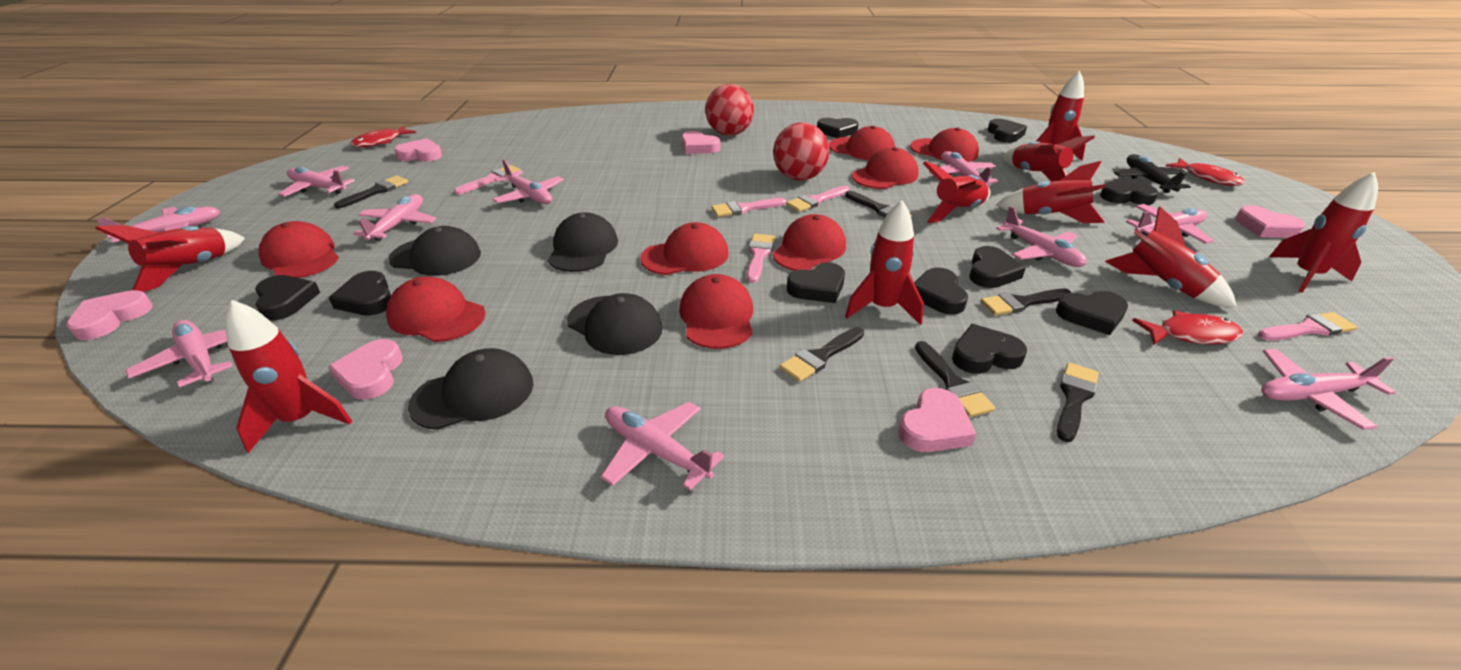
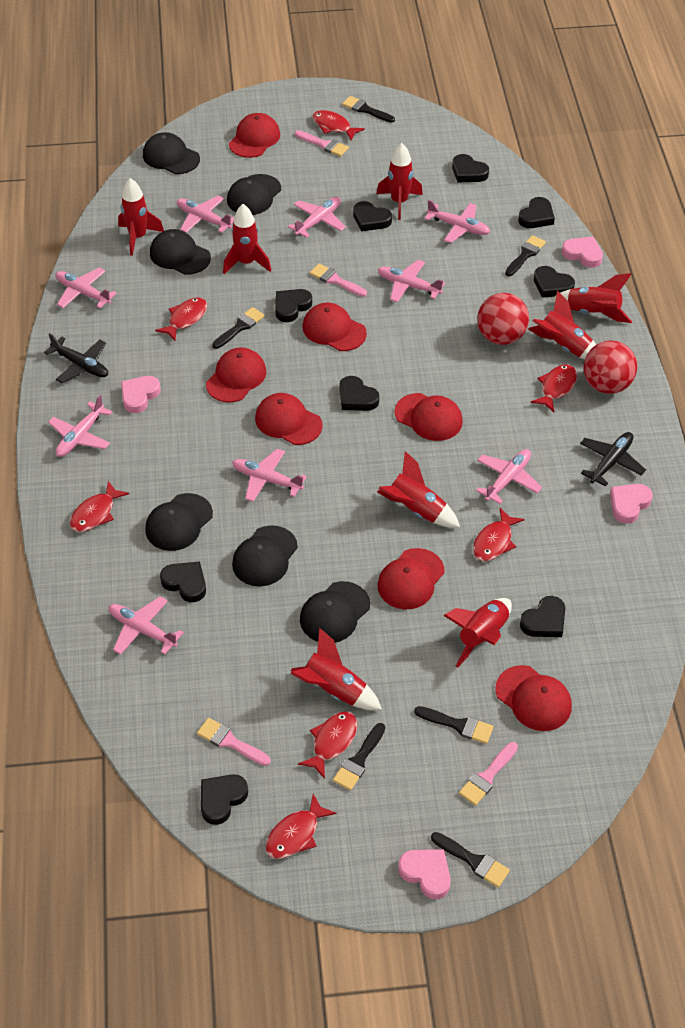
black cap: [388,226,481,276] [408,348,533,430] [548,212,618,272] [567,293,663,355] = 4 -> [143,132,200,174] [145,493,213,551] [150,229,211,275] [227,174,281,215] [232,525,298,586] [300,581,370,643] = 6
black heart: [255,275,320,321] [329,271,391,316] [787,262,845,303] [817,118,859,138] [914,267,968,315] [952,324,1027,374] [969,246,1026,288] [988,119,1027,143] [1056,291,1128,335] [1100,177,1159,205] = 10 -> [160,561,206,602] [201,774,248,825] [275,289,312,322] [339,376,379,411] [353,201,392,231] [452,154,489,183] [518,197,555,228] [520,596,565,637] [534,266,575,298] = 9
black plane: [1114,154,1191,193] = 1 -> [44,333,108,383] [580,432,646,487] = 2
pink brush: [454,165,522,195] [711,198,787,217] [747,234,775,283] [786,186,850,212] [1258,312,1357,340] = 5 -> [197,718,271,766] [295,130,349,157] [310,263,367,297] [459,742,518,806] = 4
pink heart: [66,290,153,340] [328,339,403,399] [394,138,442,162] [682,131,720,154] [898,388,976,452] [1235,205,1305,238] = 6 -> [121,376,161,413] [398,849,451,899] [562,237,603,268] [610,484,653,524] = 4
pink plane: [97,207,220,243] [126,320,233,387] [278,166,355,197] [353,194,437,241] [492,159,564,204] [601,402,724,490] [929,151,999,186] [996,206,1087,267] [1126,204,1214,244] [1261,349,1396,430] = 10 -> [48,395,112,457] [55,268,117,308] [109,596,184,655] [177,196,234,233] [232,449,307,502] [288,197,346,238] [378,260,445,302] [424,200,490,243] [476,449,542,504] = 9
red cap: [259,221,339,278] [386,277,486,342] [640,222,729,275] [679,274,753,349] [773,214,846,271] [829,126,895,160] [852,147,919,189] [910,127,979,162] = 8 -> [206,347,267,402] [229,113,280,158] [255,393,323,445] [303,303,367,351] [377,548,445,610] [394,393,463,441] [495,665,572,731] = 7
red fish: [350,125,416,147] [1132,310,1243,345] [1166,158,1245,186] = 3 -> [70,481,129,532] [155,297,207,341] [266,794,337,859] [298,712,357,779] [312,110,365,140] [473,508,525,561] [530,364,577,412] = 7
red rocket: [95,225,245,292] [225,300,352,453] [845,200,924,325] [923,161,991,223] [996,161,1105,223] [1003,135,1095,181] [1036,71,1086,161] [1105,207,1237,308] [1269,172,1378,293] = 9 -> [118,178,164,256] [223,204,271,274] [290,628,382,710] [377,143,423,220] [377,451,460,528] [443,598,512,668] [528,290,596,359] [552,273,632,323] = 8

